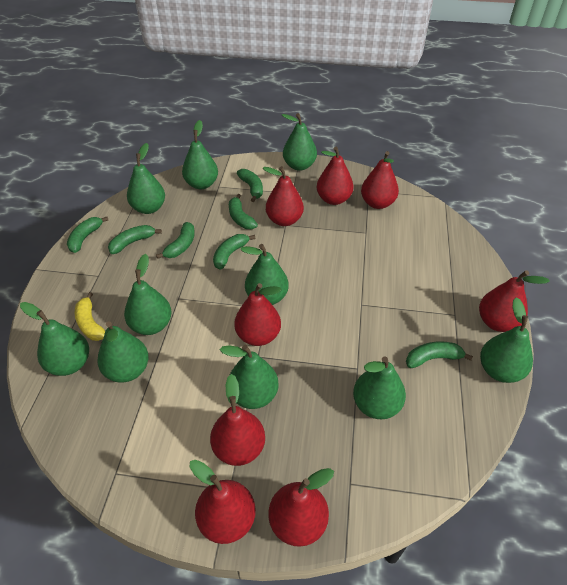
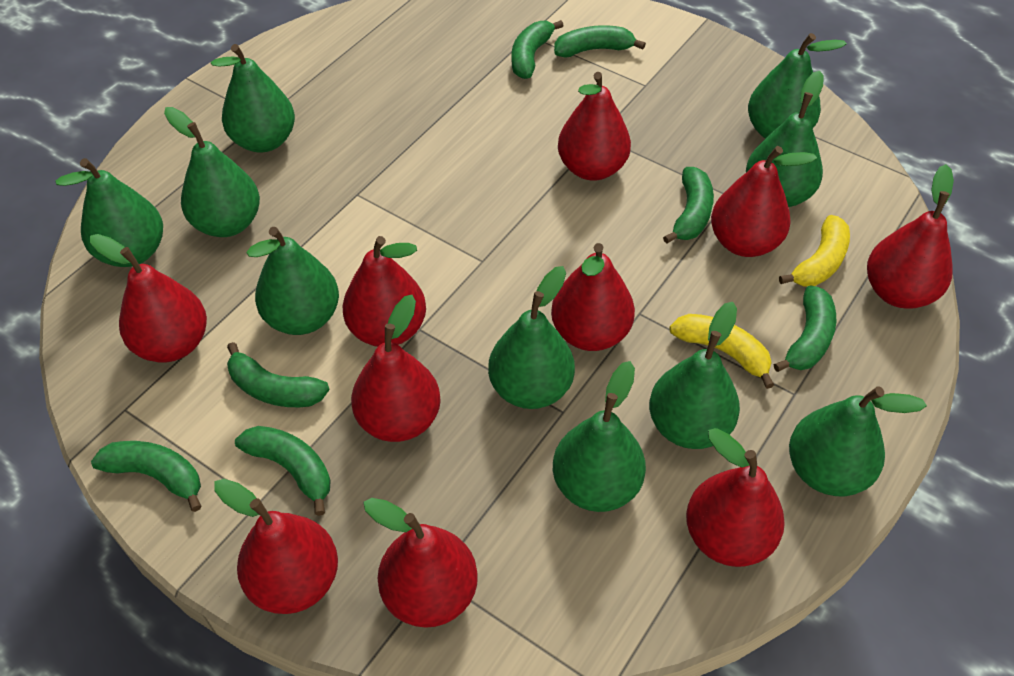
red pear: [190,460,256,544] [210,374,265,466] [234,283,281,346] [263,166,304,226] [269,468,334,547] [317,147,354,205] [361,151,399,209] [479,270,550,332] = 8 -> [90,234,207,363] [214,479,338,614] [343,236,426,347] [351,295,441,442] [363,498,478,628] [551,243,635,351] [558,72,631,181] [686,428,785,567] [711,146,817,257] [867,164,954,309] = 10
yellow banana: [75,292,105,341] = 1 -> [669,314,774,389] [779,215,850,286] = 2

